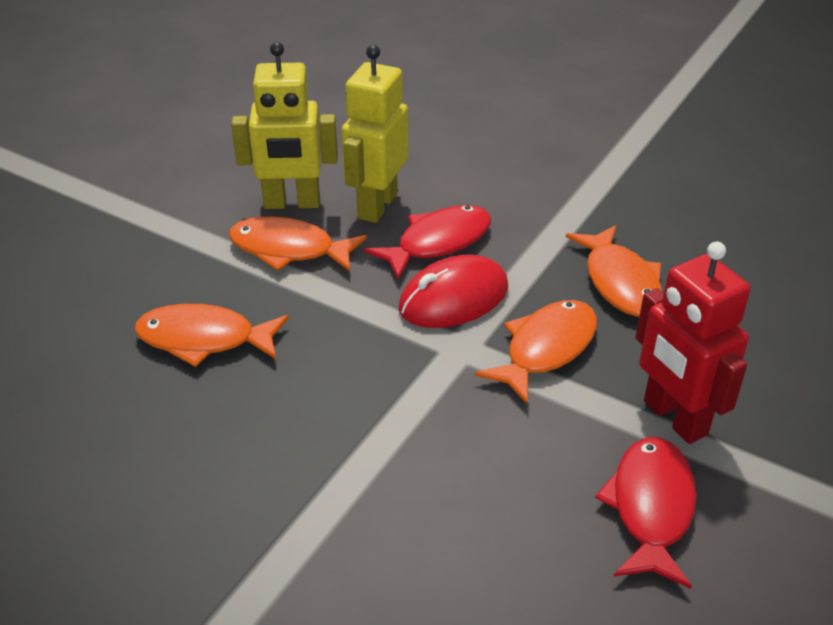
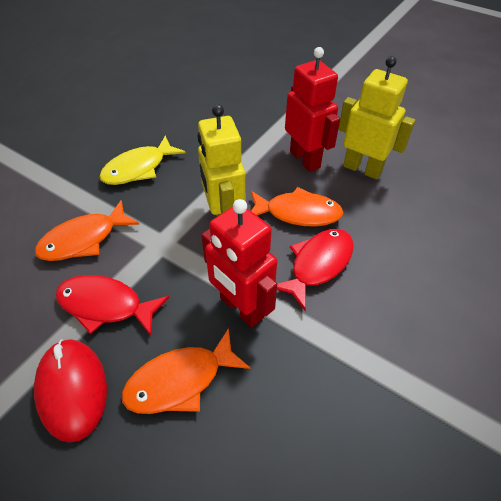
orange fish: [135,304,289,367] [229,217,367,272] [475,300,597,404] [566,225,662,317] = 4 -> [35,200,140,261] [122,328,251,414] [251,187,344,227] = 3
red robot: [635,241,751,444] = 1 -> [201,199,277,327] [285,47,340,172] = 2
yellow fish: none = 0 -> [99,135,185,185] = 1

